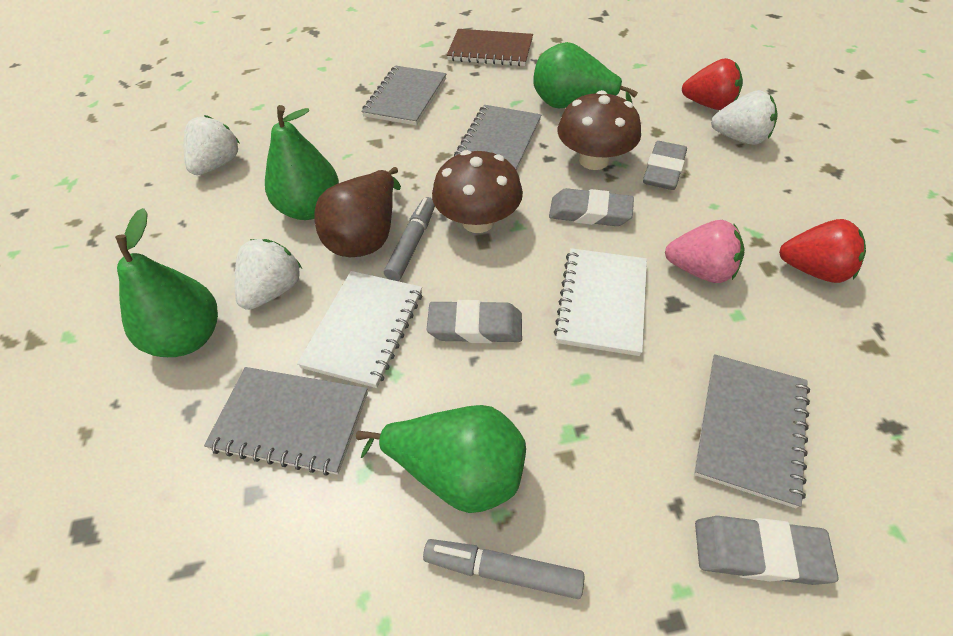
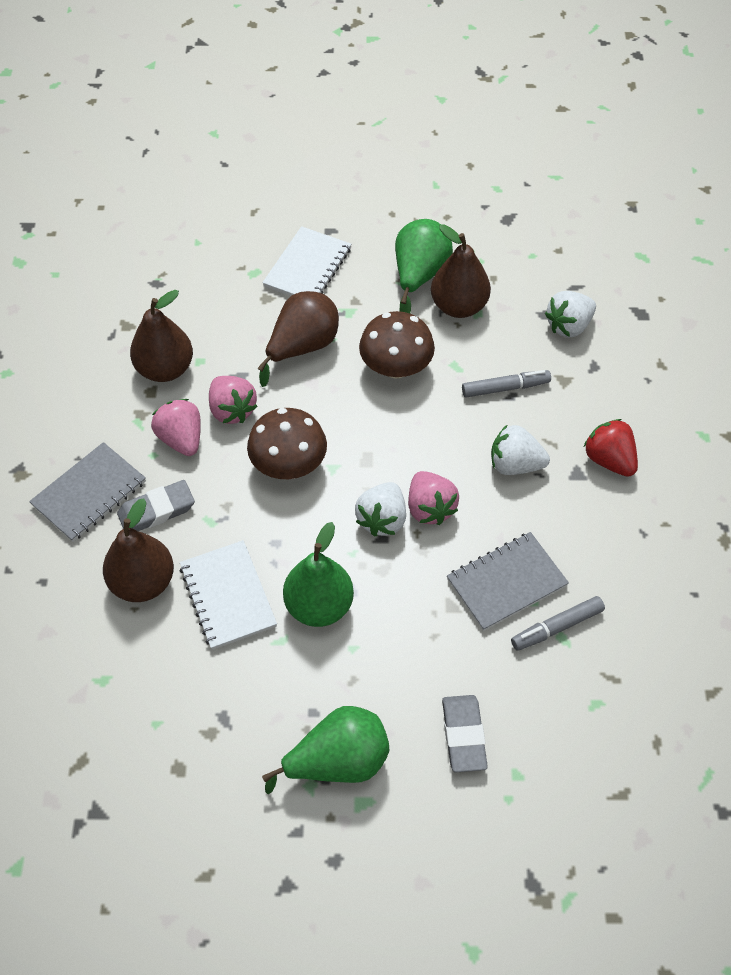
brown notebook: [447,29,533,66] = 1 -> none = 0
brown pear: [314,167,401,257] = 1 -> [103,499,174,602] [130,290,193,382] [257,291,339,387] [431,224,491,318] = 4
green pear: [115,208,218,357] [265,105,339,220] [356,405,526,513] [534,42,638,109] = 4 -> [262,706,389,794] [283,522,354,627] [395,219,453,313] = 3
grey eraser: [427,300,522,343] [549,188,634,226] [643,141,687,190] [695,516,839,585] = 4 -> [117,480,195,531] [442,695,488,772] = 2
grey notebook: [204,367,368,476] [361,66,446,126] [454,105,541,171] [694,354,810,508] = 4 -> [29,442,146,542] [447,532,569,631] = 2
pink strawberry: [665,220,745,283] = 1 -> [151,399,201,456] [209,376,258,424] [408,471,459,525] = 3
red strawberry: [682,58,743,110] [779,219,866,283] = 2 -> [584,419,638,477] = 1

